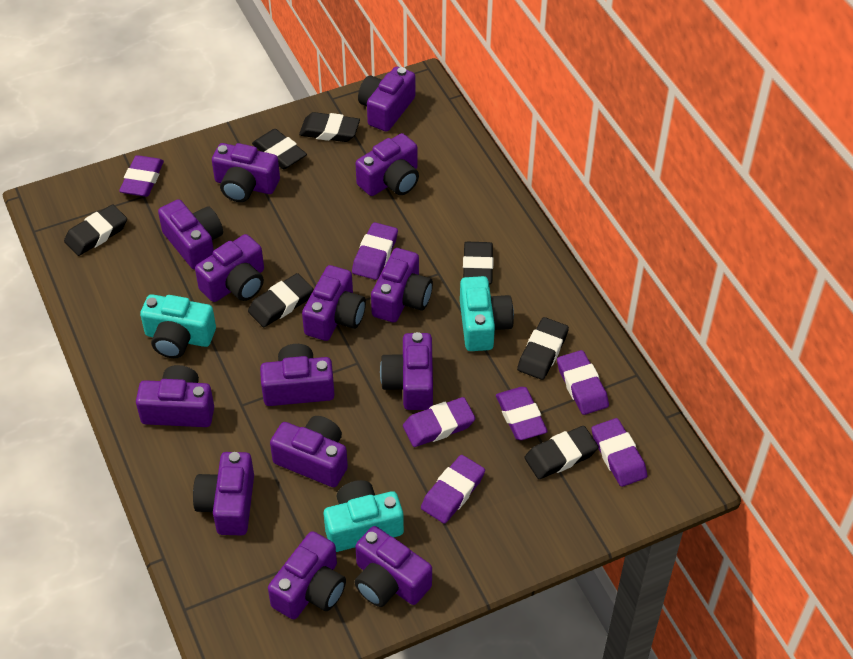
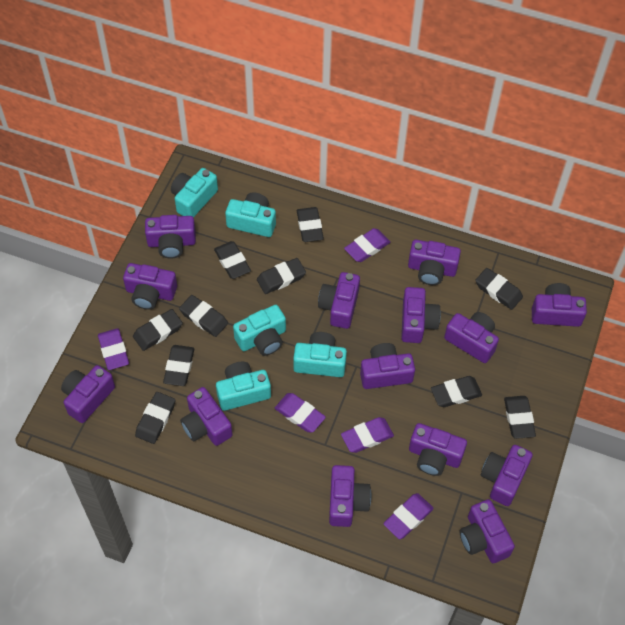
black eraser: [64,204,127,256] [248,273,313,327] [252,129,307,169] [299,112,360,142] [463,242,493,284] [517,317,569,380] [524,426,599,479] = 7 -> [133,309,183,351] [135,392,175,444] [163,345,194,386] [179,295,228,337] [214,241,251,279] [257,258,306,294] [297,207,324,242] [431,376,482,407] [475,268,523,310] [504,396,536,439] = 10
purple eraser: [119,155,164,197] [352,222,398,280] [403,397,475,447] [421,455,485,524] [496,387,548,440] [557,350,609,415] [591,418,647,487] = 7 -> [98,328,129,370] [275,393,326,433] [341,417,394,453] [344,228,390,262] [383,493,434,539] = 5
turquoise camera: [140,294,216,358] [324,480,404,552] [460,276,514,351] = 3 -> [171,168,218,218] [216,362,271,411] [225,192,276,237] [233,305,286,356] [293,332,347,377] = 5

